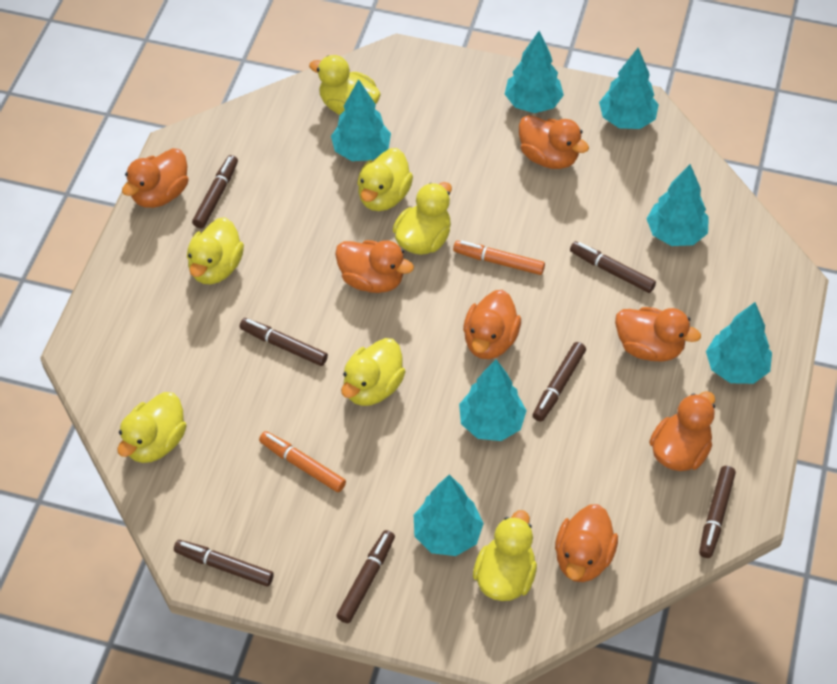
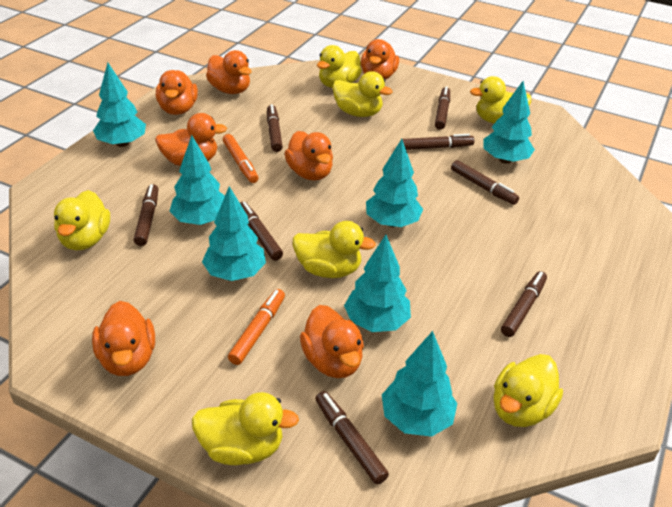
brown marker: [174,540,274,586] [192,155,238,228] [239,318,328,366] [337,530,395,623] [533,342,586,422] [570,241,656,293] [699,466,736,558] = 7 -> [134,184,158,246] [240,201,283,261] [267,104,283,152] [315,391,389,484] [402,134,474,150] [435,86,450,130] [451,160,519,205] [501,271,547,337] = 8

